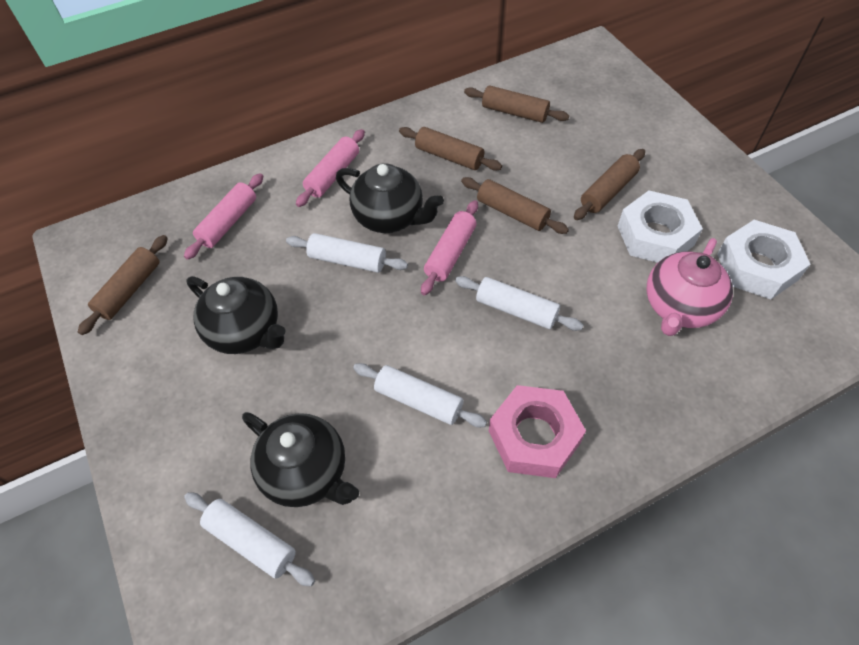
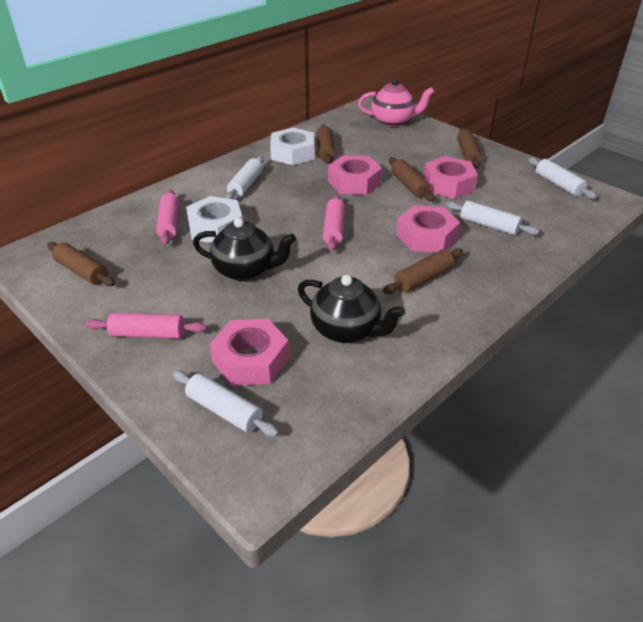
black teapot: [186,276,286,354] [242,412,359,507] [336,164,444,233] = 3 -> [193,218,296,281] [298,275,405,343] = 2
pink nut: [489,385,586,478] = 1 -> [210,319,289,386] [328,155,382,195] [397,205,460,253] [423,156,478,199] = 4

